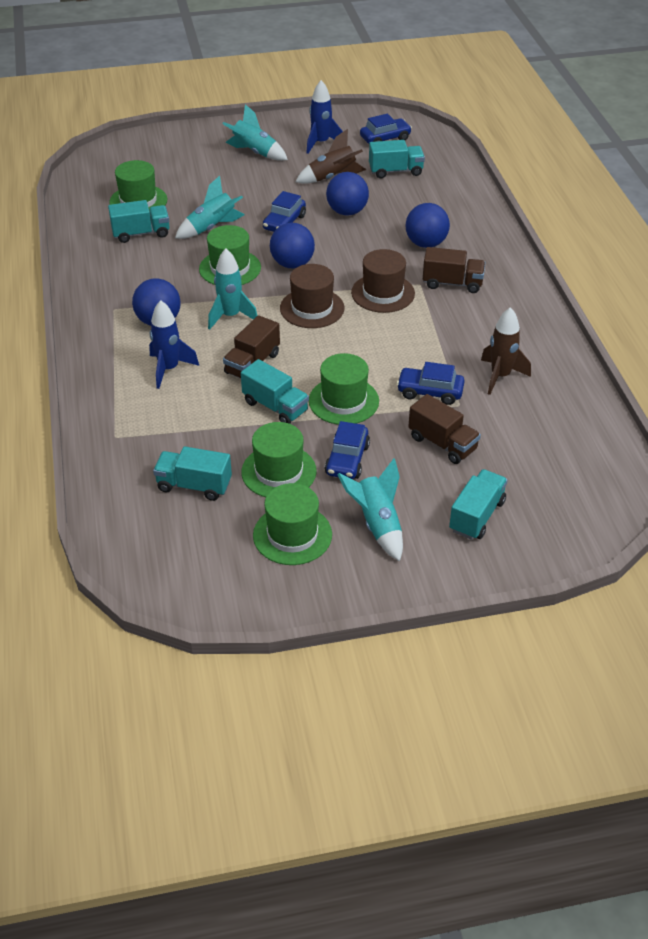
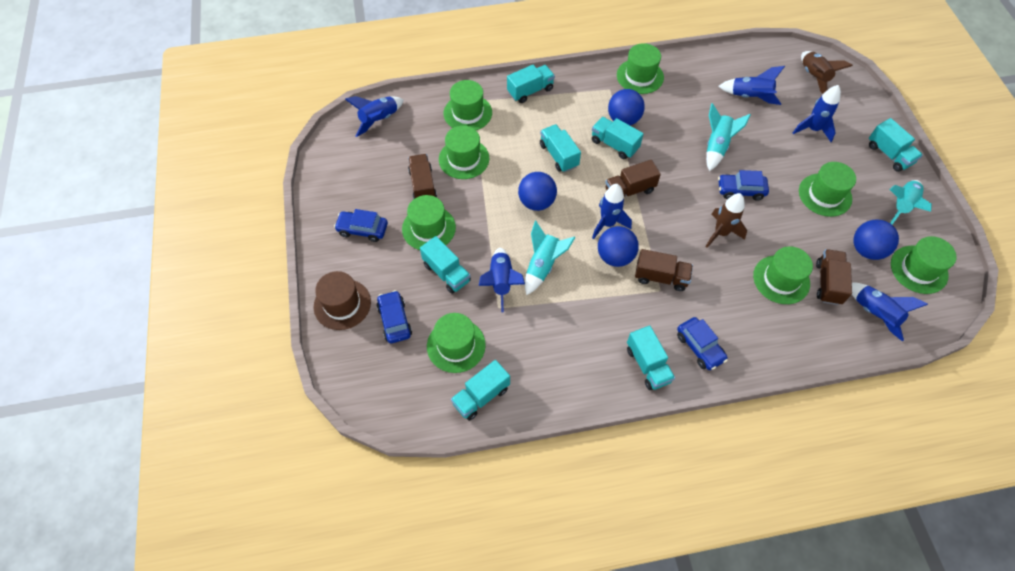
blue rocket: [149,300,199,389] [306,80,343,154] = 2 -> [345,96,404,137] [479,248,525,313] [592,184,632,239] [719,66,785,105] [793,85,841,142] [852,282,928,342] = 6
brown hat: [280,264,344,328] [351,249,415,313] = 2 -> [314,271,371,330] = 1
brown truck: [223,315,280,378] [408,394,481,464] [423,247,485,293] = 3 -> [408,154,437,199] [605,160,661,197] [635,249,693,291] [816,249,852,305] = 4
green hat: [109,160,167,212] [199,225,261,285] [241,422,317,497] [253,483,332,565] [309,353,379,425] = 5 -> [402,195,456,250] [427,313,486,373] [439,126,489,179] [444,80,492,130] [617,43,664,94] [753,246,813,304] [799,162,856,217] [891,236,957,294] = 8
turquoise rocket: [175,175,245,239] [208,249,257,330] [222,104,288,161] [337,458,403,561] = 4 -> [525,220,576,295] [706,103,751,171] [890,180,932,225] = 3
turquoise truck: [108,200,170,243] [153,446,232,501] [241,359,309,424] [369,140,425,178] [449,469,508,540] = 5 -> [420,236,471,294] [451,360,510,421] [507,65,555,103] [540,124,581,172] [592,117,644,159] [627,325,675,390] [869,118,923,172] = 7

